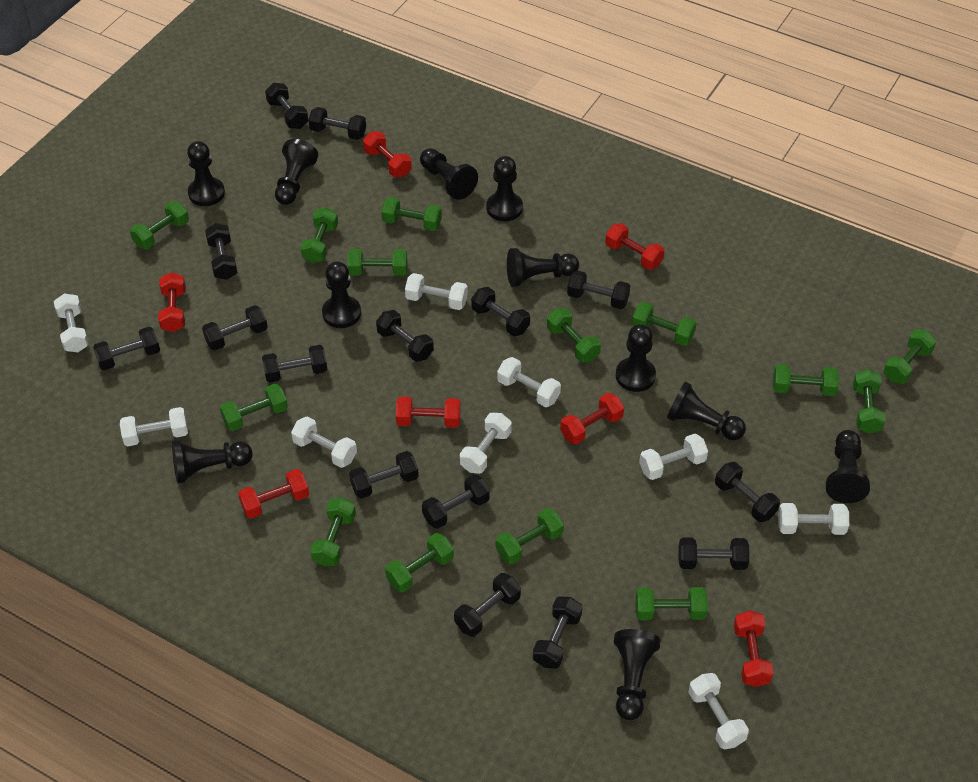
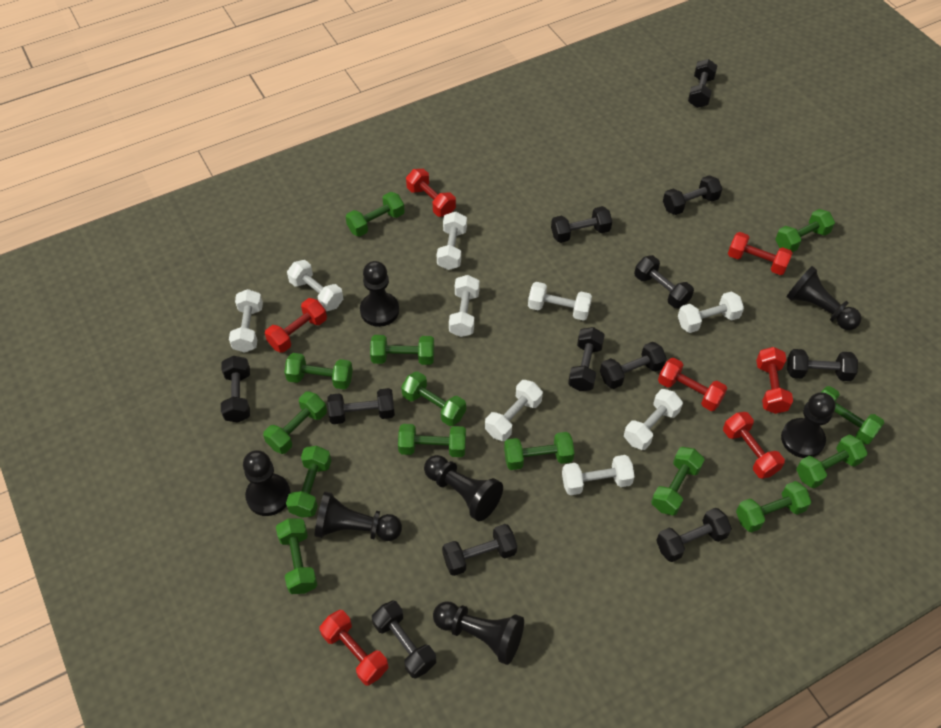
black dumbbell: [93,327,160,370] [202,305,268,350] [205,223,238,280] [262,345,327,383] [265,83,308,129] [309,107,366,140] [349,451,419,499] [376,310,434,362] [422,474,490,529] [454,573,521,637] [471,287,530,336] [533,596,582,669] [567,270,630,309] [678,537,749,570] [715,462,780,522] = 15 -> [221,356,250,423] [327,388,395,424] [372,600,436,679] [442,524,517,576] [551,206,612,243] [568,327,605,391] [600,342,667,389] [634,255,694,308] [656,508,732,562] [663,175,722,215] [688,59,718,108] [787,349,858,381] = 12
black pawn: [172,441,252,483] [187,141,225,206] [275,139,318,205] [322,261,361,328] [420,148,478,200] [486,156,523,221] [507,248,579,287] [614,629,661,720] [616,324,656,392] [667,381,746,440] [826,430,870,503] = 11 -> [243,450,291,516] [315,492,402,541] [360,261,399,327] [424,455,503,521] [433,601,524,665] [781,392,835,458] [786,266,862,330] = 7

